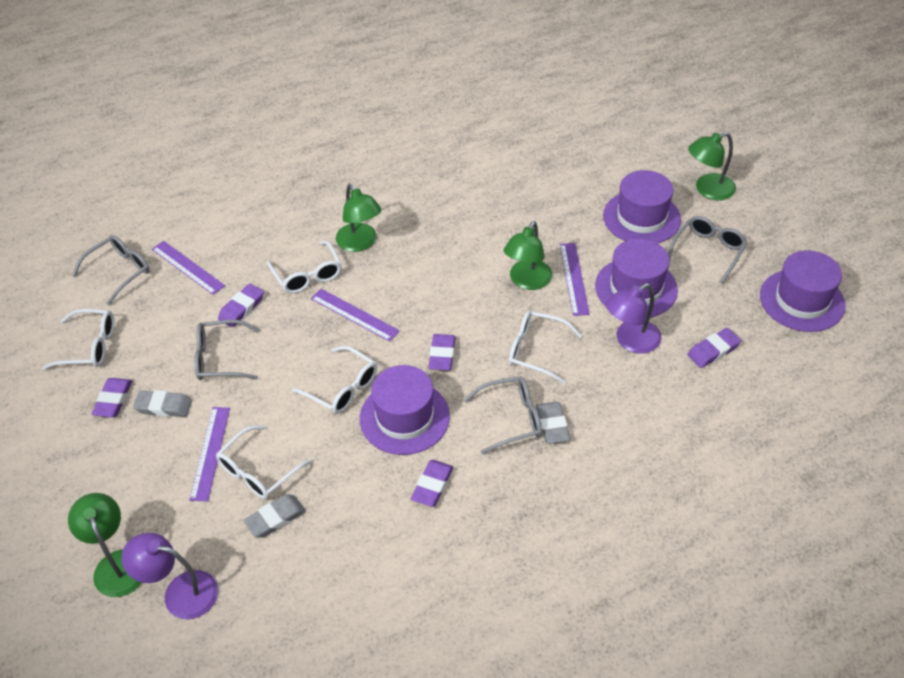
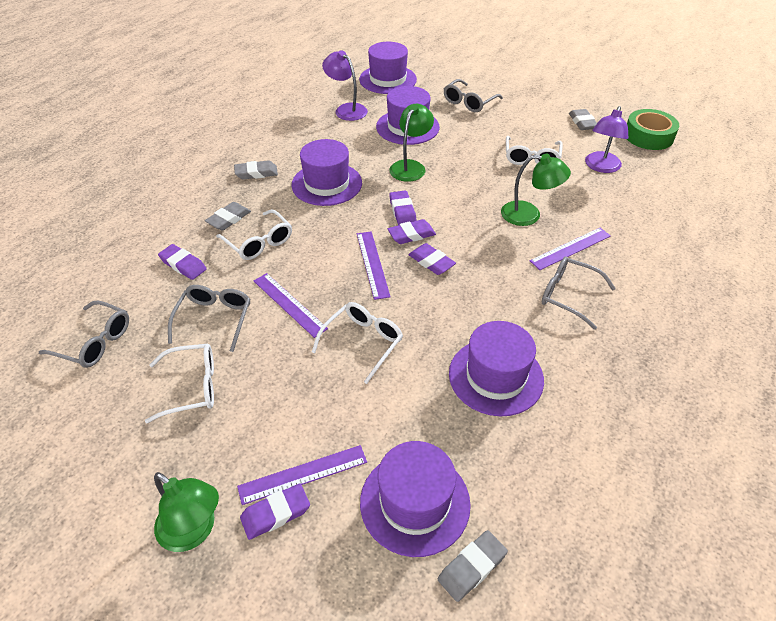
green lamp: [68,493,142,597] [336,184,381,252] [504,221,552,290] [688,132,736,200] = 4 -> [154,472,219,552] [389,104,434,182] [501,154,571,226] = 3
green tape: none = 0 -> [627,109,679,150] = 1
grey eraser: [133,390,192,417] [243,494,306,538] [536,402,570,444] = 3 -> [205,202,251,231] [234,160,278,179] [438,530,508,602] [569,109,597,130] = 4
purple hat: [360,365,450,455] [595,239,678,318] [603,170,681,243] [760,250,845,332] = 4 -> [291,139,362,206] [359,42,417,94] [360,441,471,557] [376,86,440,145] [449,321,544,416] = 5
white glasses: [42,309,114,370] [216,425,312,499] [267,241,342,293] [291,346,377,414] [509,311,582,384] = 5 -> [145,344,214,423] [216,209,292,260] [312,302,403,384] [506,136,563,165] = 4

